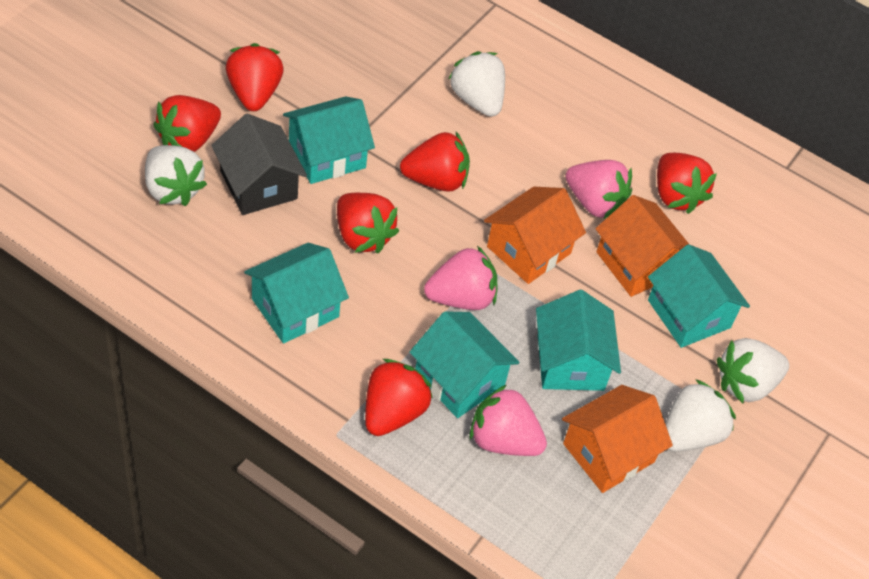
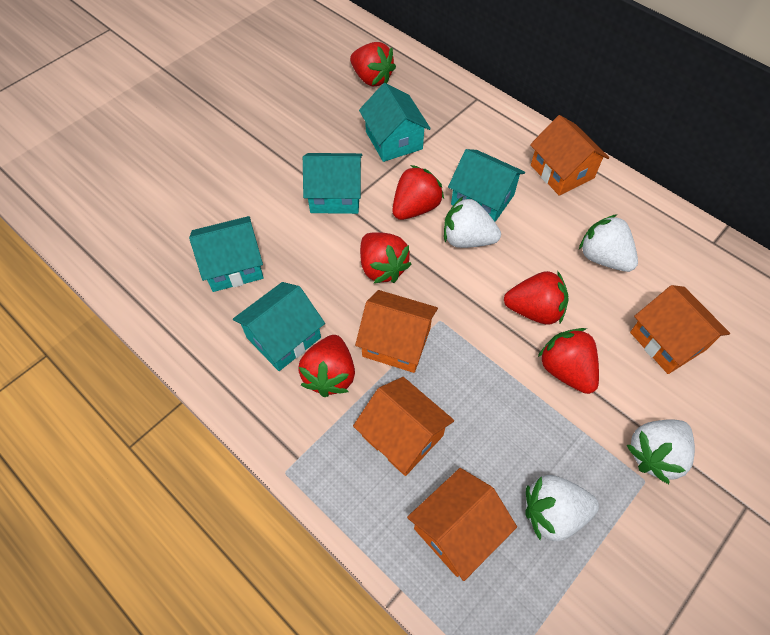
black house: [211,114,307,215] = 1 -> none = 0
orange house: [484,187,586,284] [562,385,673,493] [595,195,690,297] = 3 -> [353,377,454,476] [355,290,438,373] [407,468,517,581] [530,115,610,196] [630,285,730,374] = 5
pink strawberry: [424,246,497,310] [469,385,547,456] [565,160,632,219] = 3 -> none = 0

